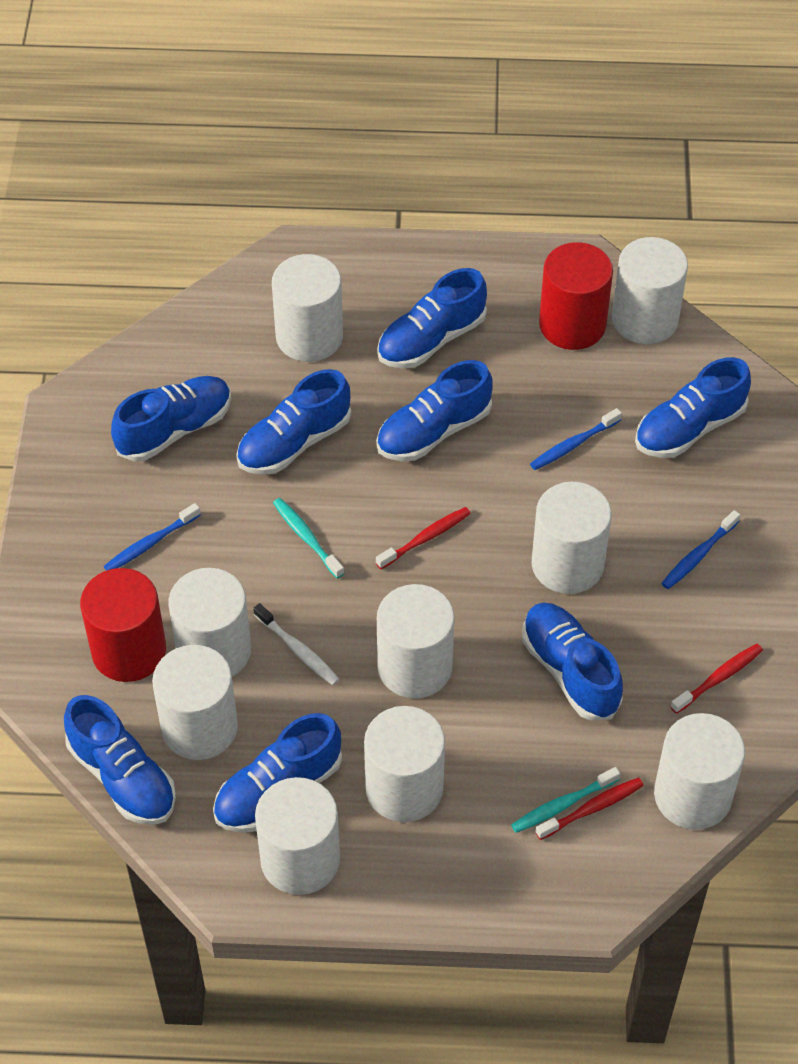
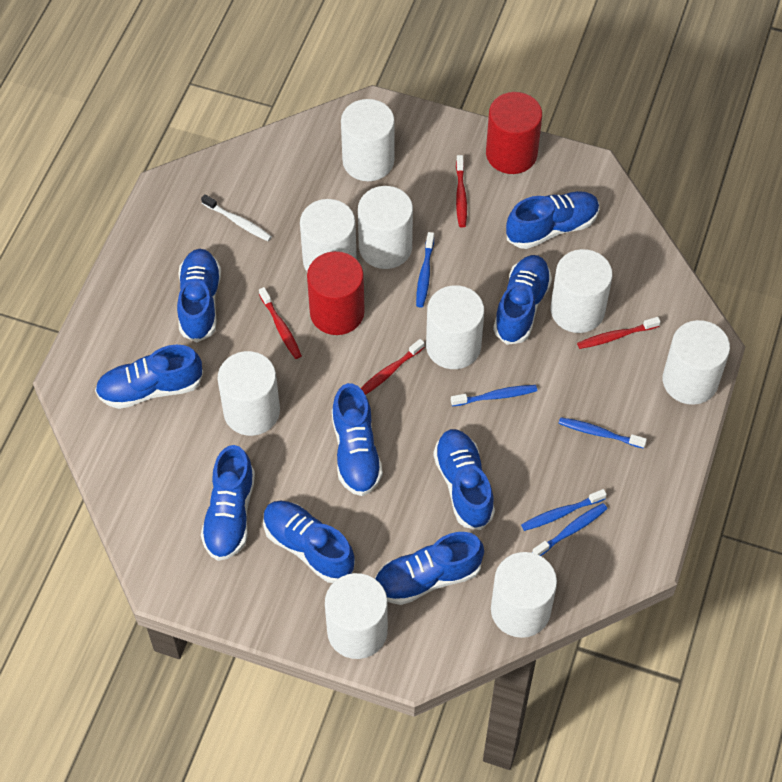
blue shoe: [64,695,176,825] [111,376,231,462] [213,713,342,833] [236,369,351,475] [376,360,492,461] [377,268,487,368] [523,602,623,721] [635,357,751,458] = 8 -> [95,345,203,409] [177,249,221,342] [201,445,255,561] [263,501,355,583] [332,383,383,496] [374,532,484,605] [433,429,495,530] [493,255,552,345] [506,191,600,249] = 9
blue toothbrush: [103,503,201,571] [530,408,622,470] [661,510,740,589] = 3 -> [416,232,434,307] [451,385,537,406] [521,489,607,531] [532,503,607,556] [558,417,647,449] = 5
red toothbrush: [376,507,471,569] [535,778,644,840] [670,644,763,714] = 3 -> [259,287,302,359] [361,339,425,395] [456,155,467,227] [577,317,661,349] = 4
turquoise toothbrush: [273,498,344,579] [511,767,620,833] = 2 -> none = 0

